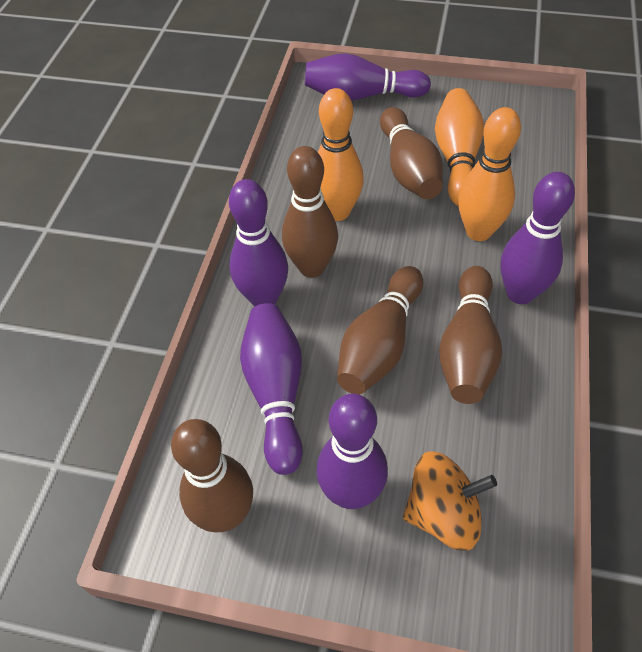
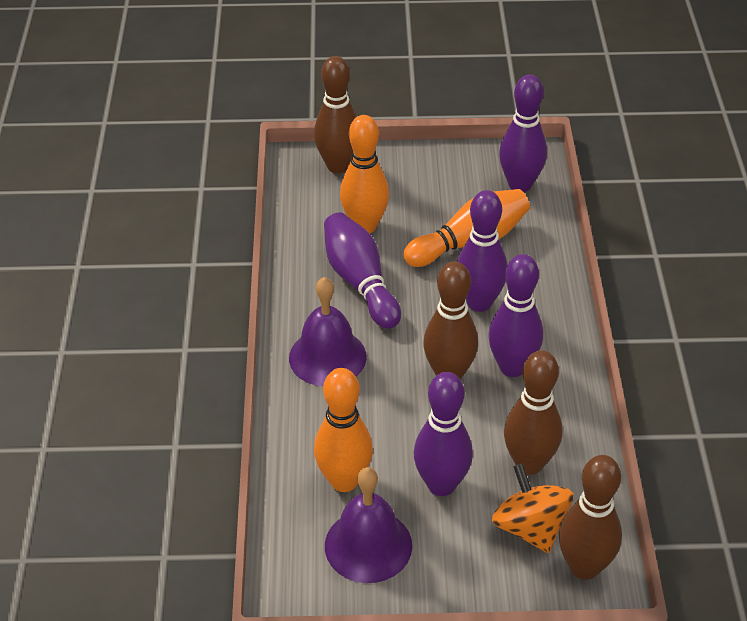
brown bowling pin: [171,419,253,532] [282,146,338,278] [337,266,423,394] [380,107,443,199] [439,266,502,404] = 5 -> [314,56,356,173] [423,262,478,380] [504,350,562,475] [559,455,622,580] = 4
purple bell: none = 0 -> [289,277,367,386] [325,467,412,583] = 2

